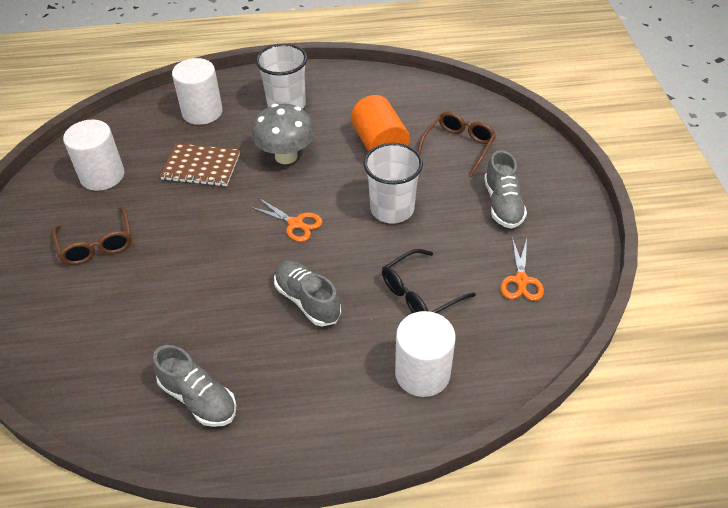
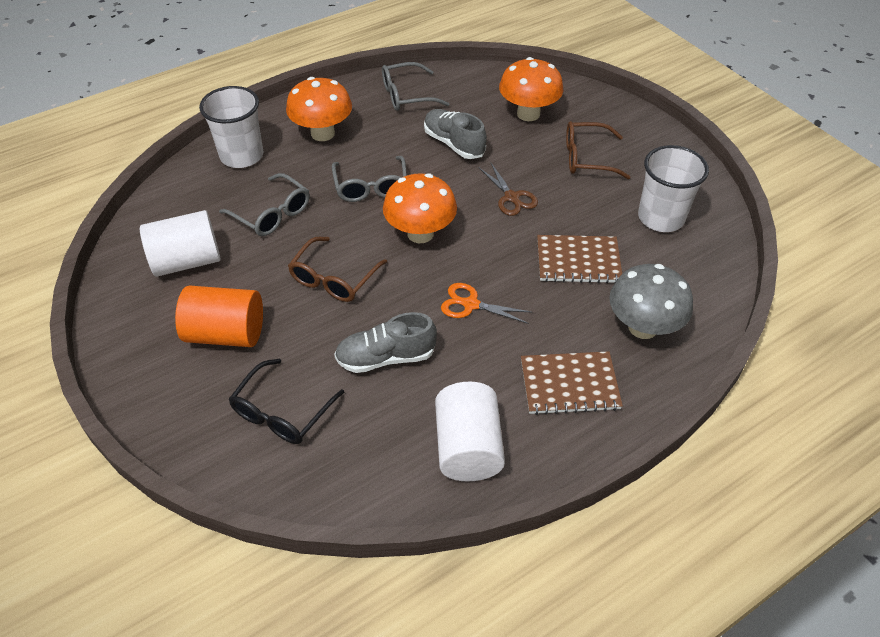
brown notebook: [160,143,240,187] = 1 -> [521,351,623,415] [537,235,622,283] = 2
brown scissors: none = 0 -> [478,163,538,216] = 1
grey glasses: none = 0 -> [219,173,310,236] [332,156,407,202] [382,62,449,111] = 3
grey shoe: [153,345,236,427] [274,261,341,326] [484,150,527,229] = 3 -> [334,312,437,373] [424,109,487,159] = 2
orange mushroom: none = 0 -> [286,77,352,141] [383,173,457,243] [499,57,563,121] = 3
orange scissors: [250,198,323,242] [500,237,544,301] = 2 -> [441,283,533,324] = 1
white cylinder: [63,120,124,191] [172,58,223,125] [395,311,456,397] = 3 -> [140,210,220,277] [435,382,505,481] = 2

